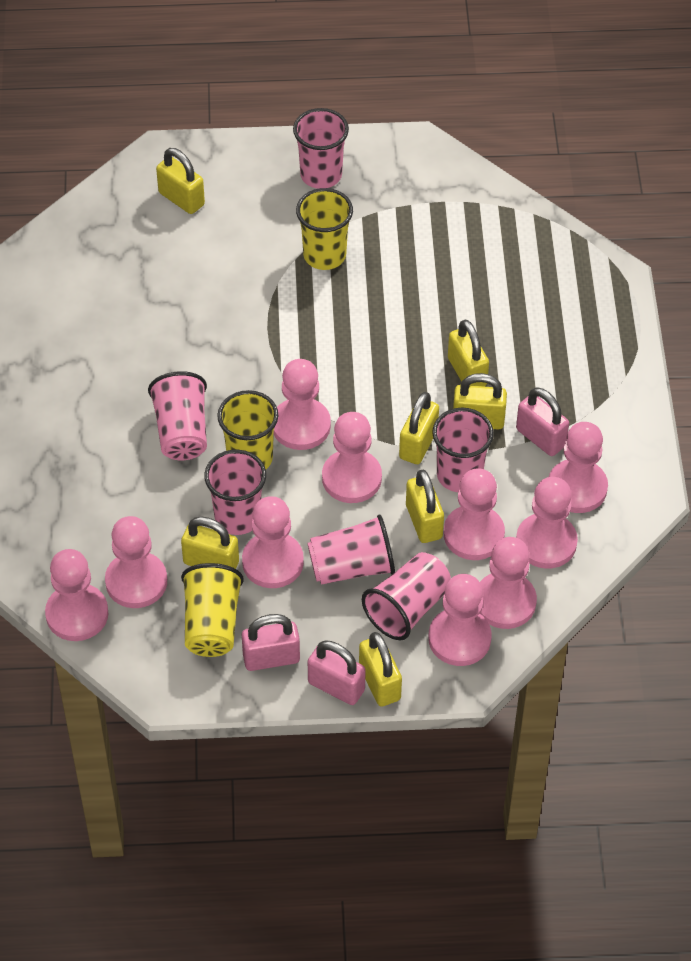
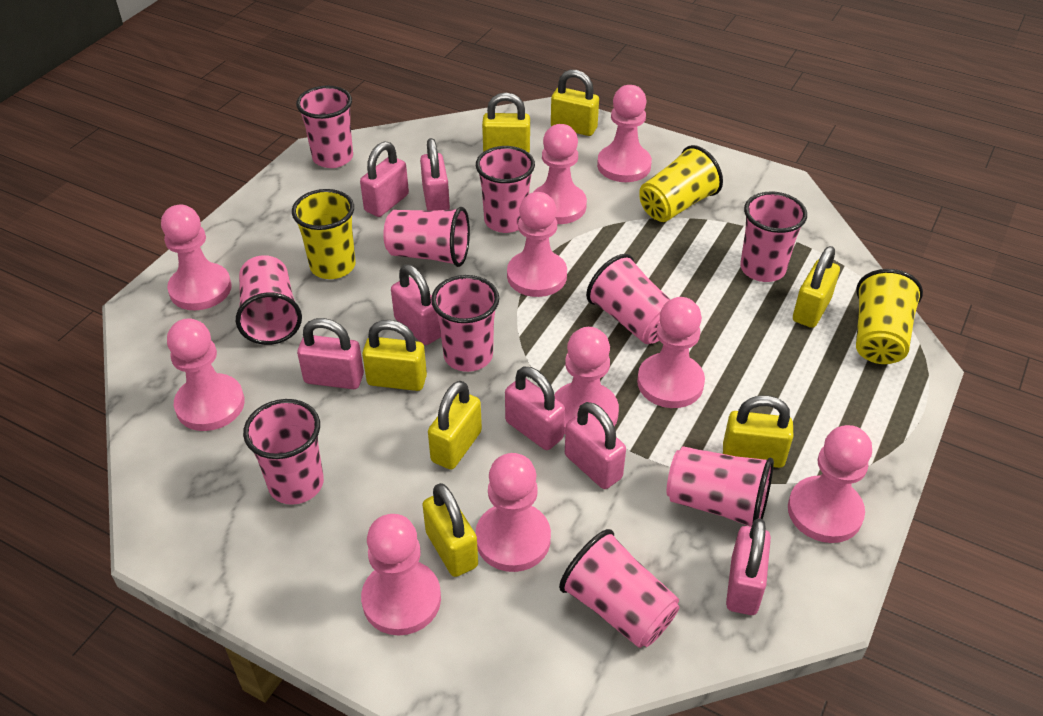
pink cup: [148,371,207,460] [204,450,266,535] [293,108,349,189] [307,514,395,585] [362,552,451,640] [432,408,494,492] = 6 -> [236,255,302,345] [243,399,324,505] [296,86,353,168] [383,207,470,267] [431,275,499,372] [476,146,535,233] [559,529,680,648] [586,254,670,344] [667,446,774,527] [740,192,807,282] = 10
pink padlock: [242,614,300,671] [308,640,366,705] [516,387,569,456] = 3 -> [297,318,364,389] [360,141,409,217] [391,264,441,345] [420,138,450,211] [505,366,565,450] [565,402,626,489] [726,518,771,615] = 7

